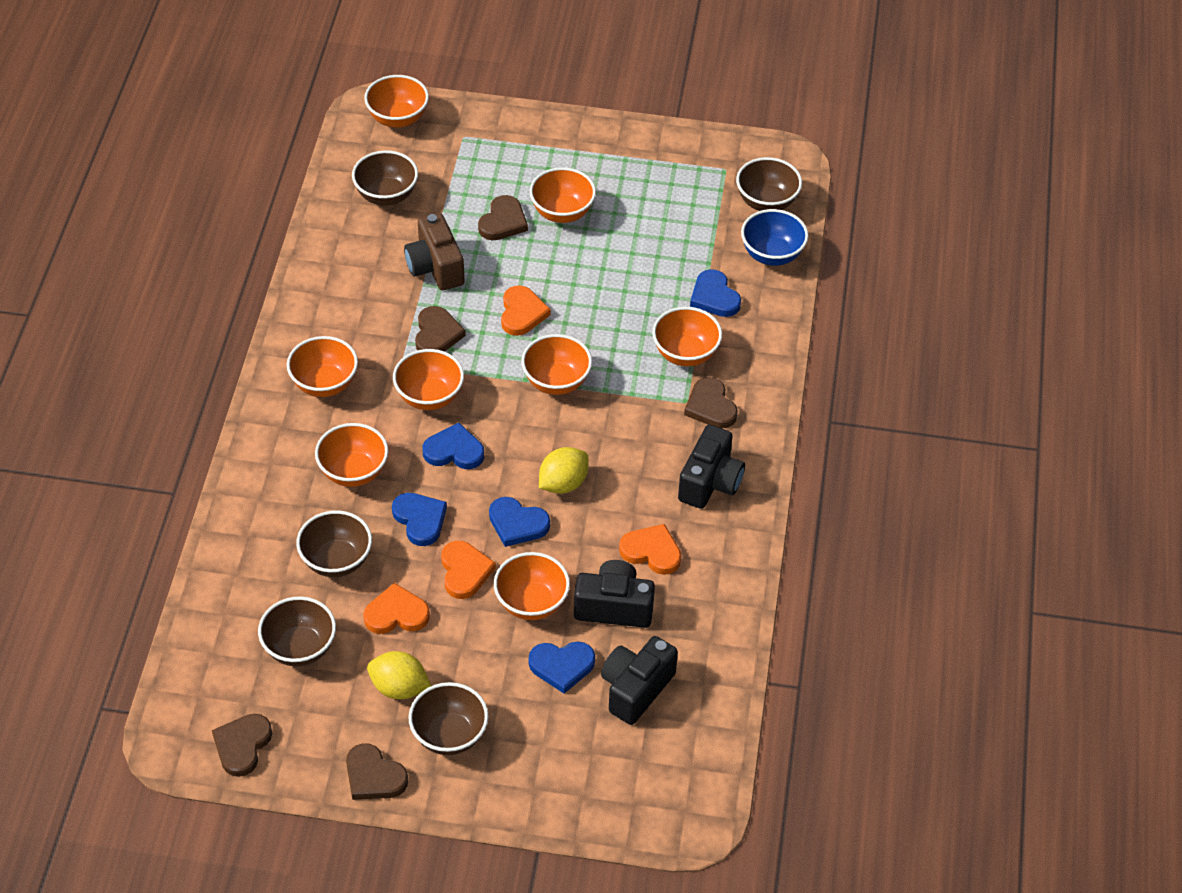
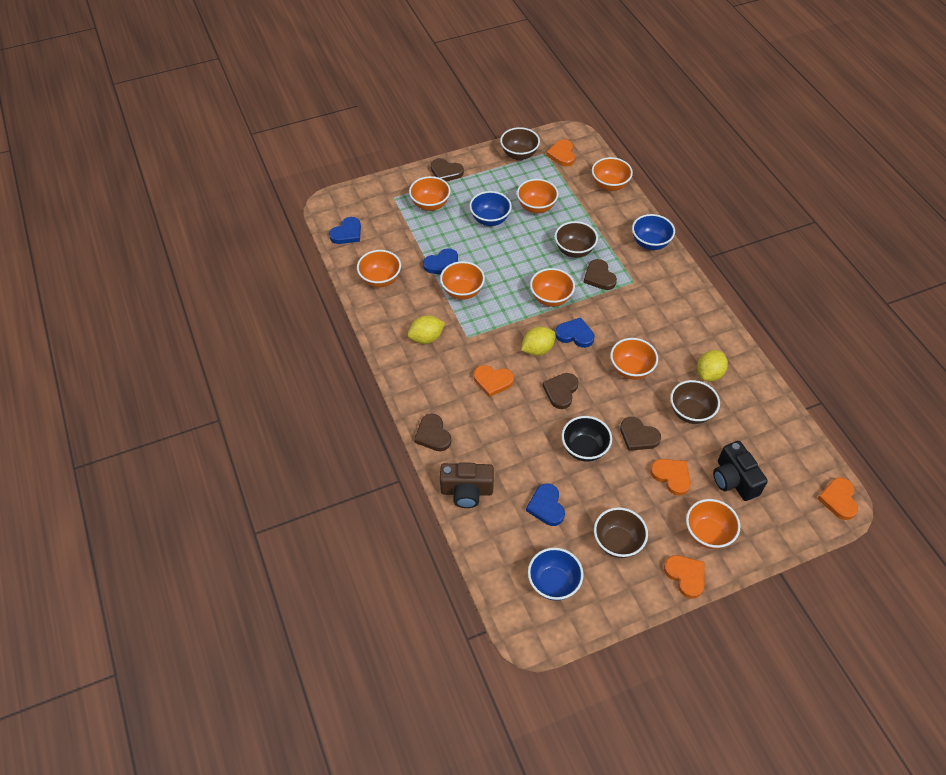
black bowl: none = 0 -> [562,416,612,462] = 1
black camera: [574,560,655,628] [601,636,678,725] [678,425,745,509] = 3 -> [713,441,768,501] = 1
blue bowl: [741,209,809,266] = 1 -> [469,191,512,226] [528,548,584,601] [632,214,675,250] = 3
blue heart: [392,493,447,546] [422,422,484,469] [489,497,550,547] [529,641,595,693] [690,269,741,317] = 5 -> [329,217,361,244] [423,248,458,275] [526,484,565,526] [555,317,594,348] = 4
brown bowl: [258,596,336,666] [296,510,372,577] [352,150,418,206] [408,682,489,755] [736,157,802,211] = 5 -> [500,127,540,160] [555,221,598,258] [594,507,648,558] [670,380,720,424] = 4
orange heart: [363,583,430,634] [441,541,496,599] [501,285,551,336] [619,524,681,575] = 4 -> [474,365,514,397] [546,139,575,166] [650,459,691,496] [664,555,705,599] [817,477,858,520] = 5
yellow lemon: [367,651,431,699] [539,447,589,494] = 2 -> [408,315,445,344] [521,327,556,356] [697,350,728,381] = 3

